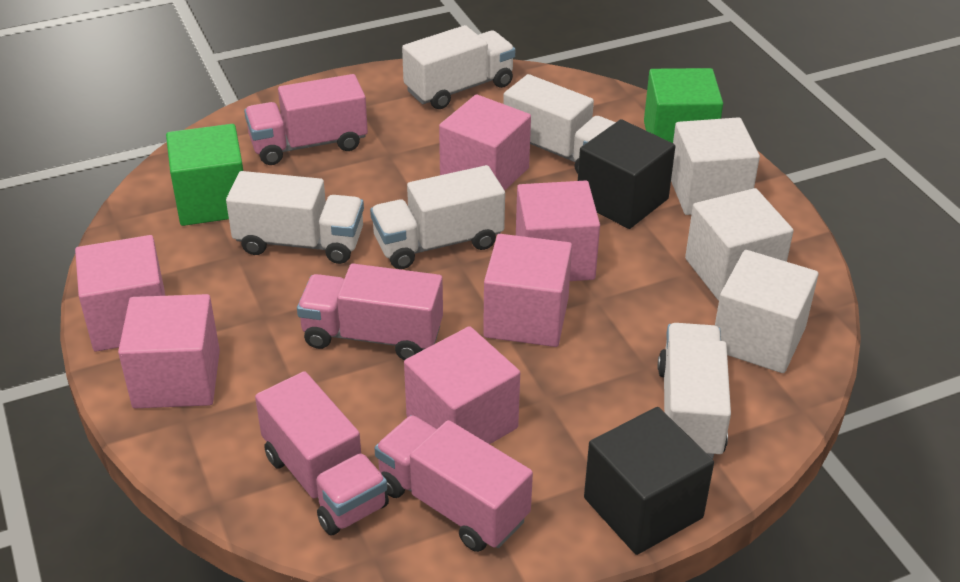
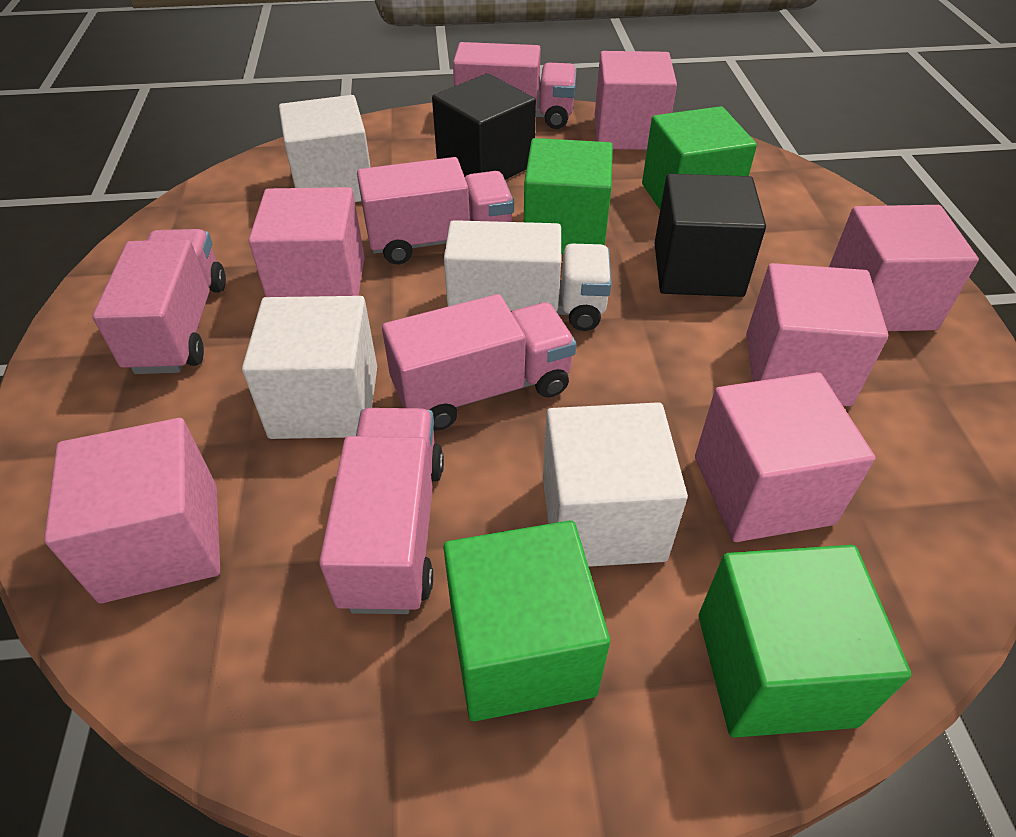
green cube: [166,124,243,226] [644,68,723,143] = 2 -> [443,520,610,721] [524,138,613,254] [642,106,757,209] [698,545,911,738] = 4
pink truck: [244,74,368,165] [255,371,389,535] [297,264,443,360] [374,415,533,552] = 4 -> [92,229,226,374] [319,408,444,614] [357,157,514,264] [382,294,576,431] [453,42,577,129] = 5
white truck: [226,171,364,264] [370,165,505,269] [402,25,515,109] [503,74,616,173] [658,323,731,459] = 5 -> [444,220,612,331] = 1

